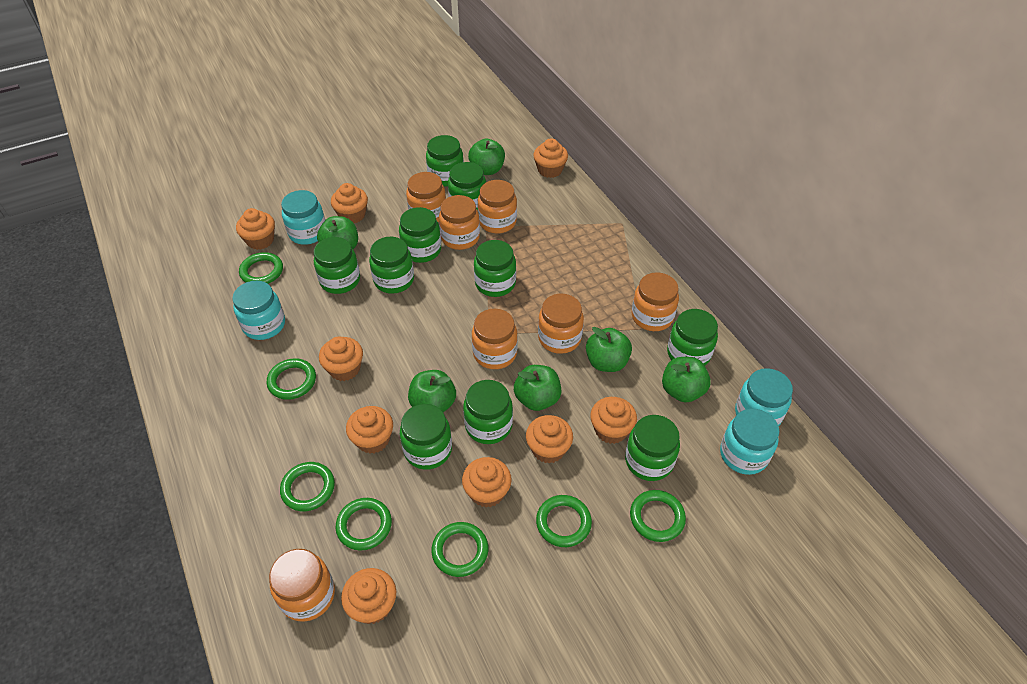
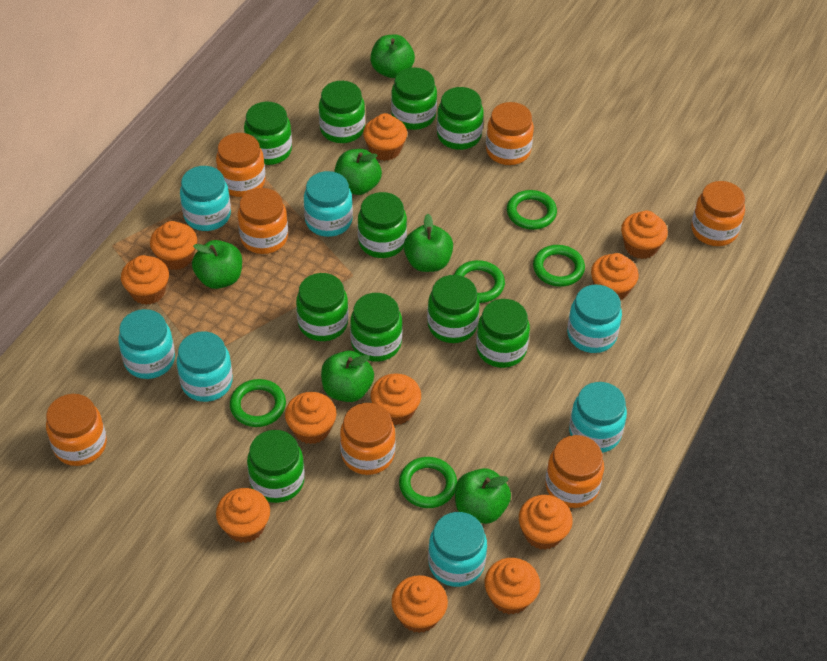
green ring: [239,252,283,284] [267,358,316,400] [280,462,335,511] [336,498,392,551] [431,522,489,577] [536,495,592,547] [630,490,686,542] = 7 -> [230,379,286,427] [399,457,457,508] [454,260,505,303] [507,190,557,230] [533,245,585,287] = 5
orange cupcake: [236,208,275,250] [319,337,363,381] [331,183,368,223] [341,568,396,624] [346,406,393,454] [462,457,512,508] [526,415,573,464] [533,138,568,178] [590,397,637,444] = 9 -> [121,255,169,305] [150,221,197,270] [216,488,270,543] [285,392,336,444] [363,113,407,161] [370,373,421,425] [391,575,448,633] [484,558,540,615] [519,495,573,550] [591,253,639,300] [621,211,668,259] = 11
turquoise jar: [232,281,285,340] [281,190,325,245] [720,409,779,475] [735,368,793,426] = 4 -> [118,309,175,379] [177,331,233,402] [180,166,231,231] [304,171,353,237] [428,512,487,587] [567,285,622,353] [569,382,627,453] = 7

